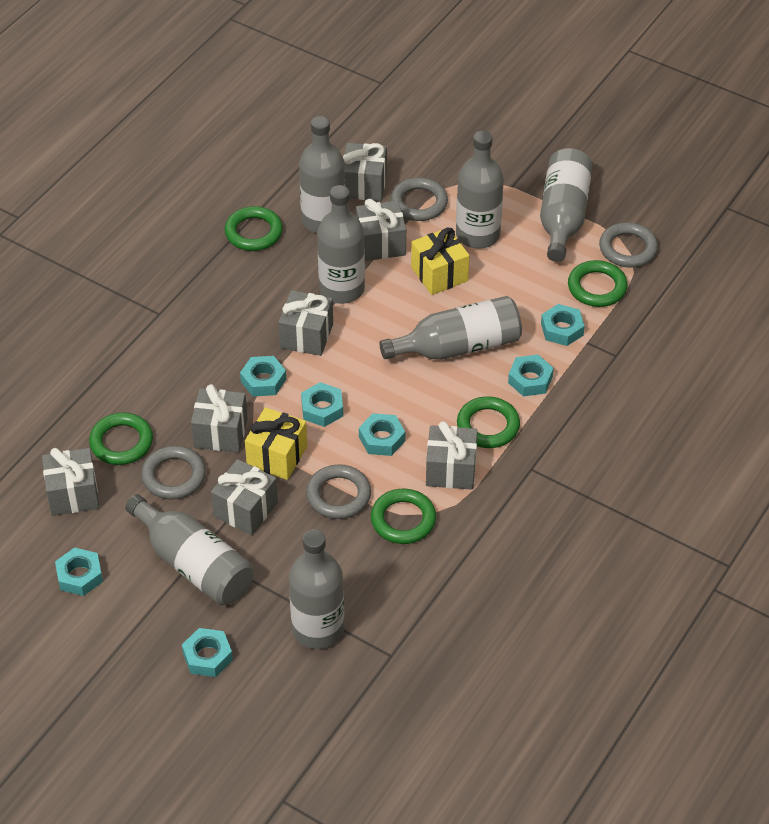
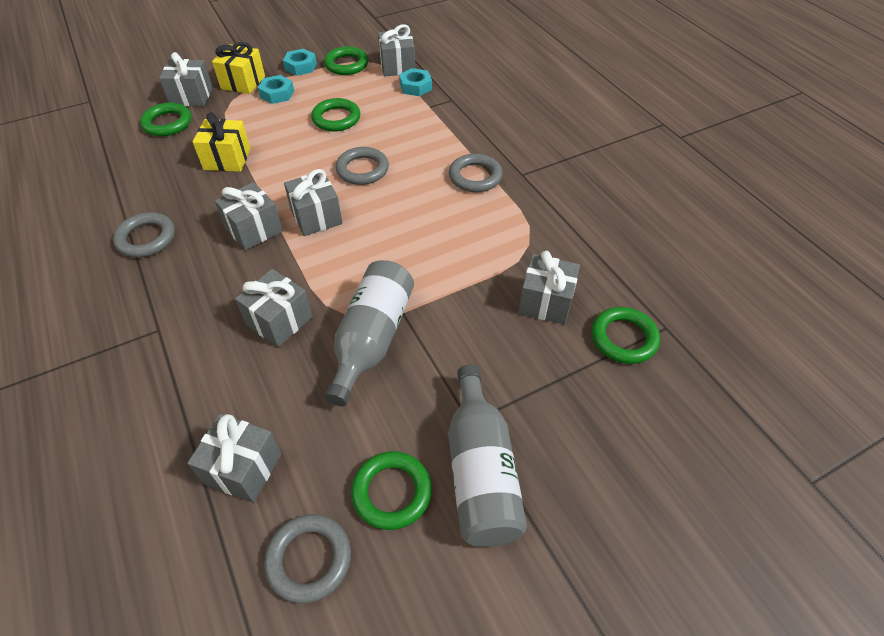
grey bottle: [125,494,254,605] [289,529,344,649] [299,116,345,233] [317,185,365,304] [379,296,522,360] [456,131,504,249] [540,148,592,262] = 7 -> [325,260,414,406] [448,365,527,547] = 2
turquoise nut: [55,547,103,596] [182,628,233,677] [240,356,286,397] [301,382,343,427] [359,413,405,456] [508,355,554,396] [541,304,585,346] = 7 -> [258,75,294,104] [283,49,317,76] [399,68,432,96] = 3

